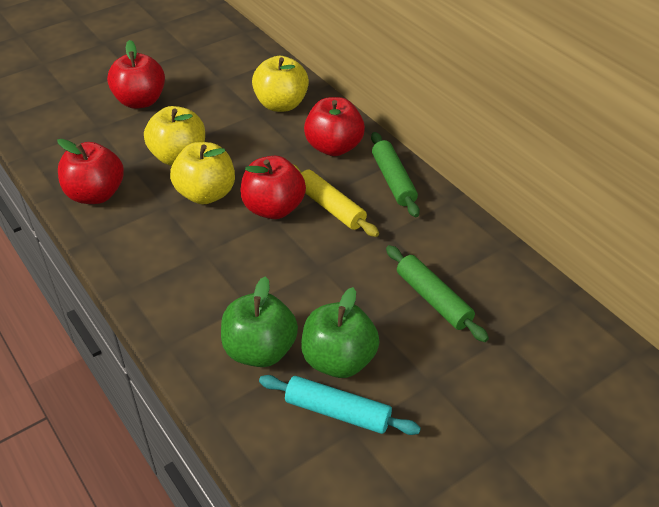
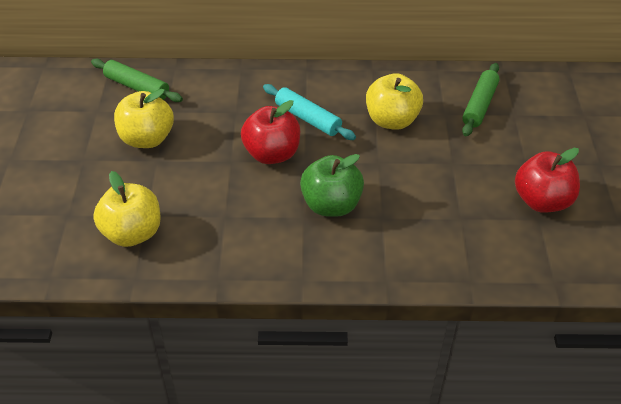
green apple: [221,276,298,367] [301,287,380,378] = 2 -> [300,154,364,217] = 1
red apple: [57,139,124,204] [107,40,165,109] [241,156,306,219] [304,97,365,156] = 4 -> [241,100,300,164] [515,148,580,213] = 2
yellow rolling pin: [293,164,379,237] = 1 -> none = 0

